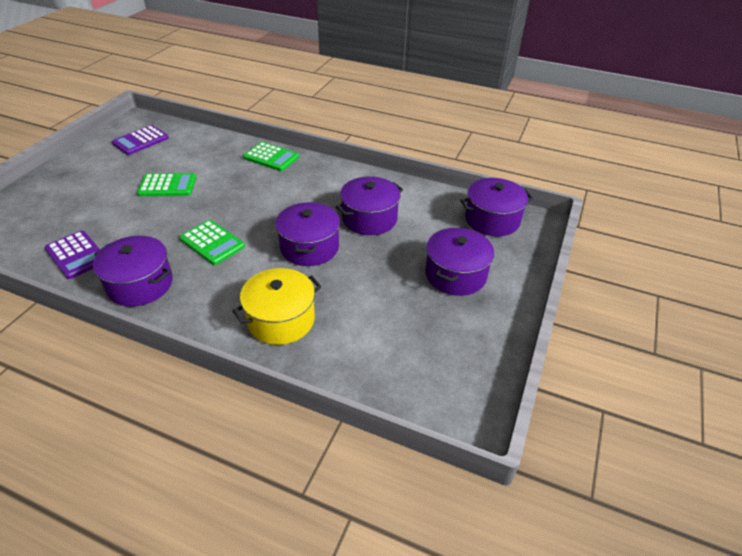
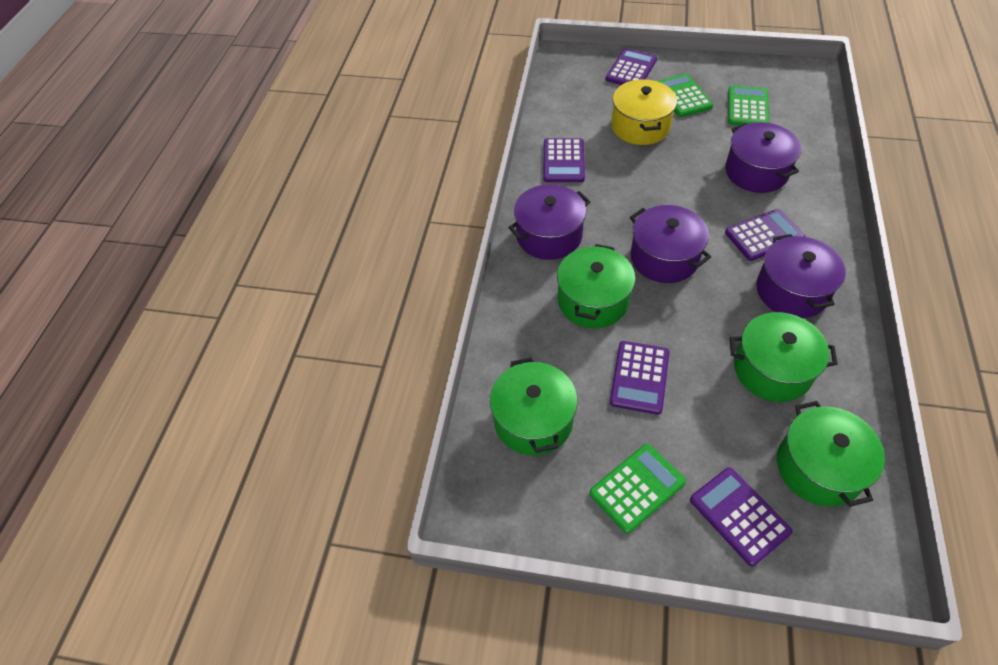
green pot: none = 0 -> [490,357,577,456] [557,244,635,328] [730,312,837,402] [777,401,885,507] = 4
purple calculator: [45,231,100,279] [112,125,169,155] = 2 -> [543,138,585,182] [606,48,657,85] [610,341,669,415] [690,467,793,566] [725,209,805,261] = 5
purple pot: [93,236,173,307] [275,202,340,266] [336,176,403,235] [425,228,494,296] [460,178,533,236] = 5 -> [508,184,590,260] [630,205,711,283] [725,122,801,193] [756,234,846,318] = 4

